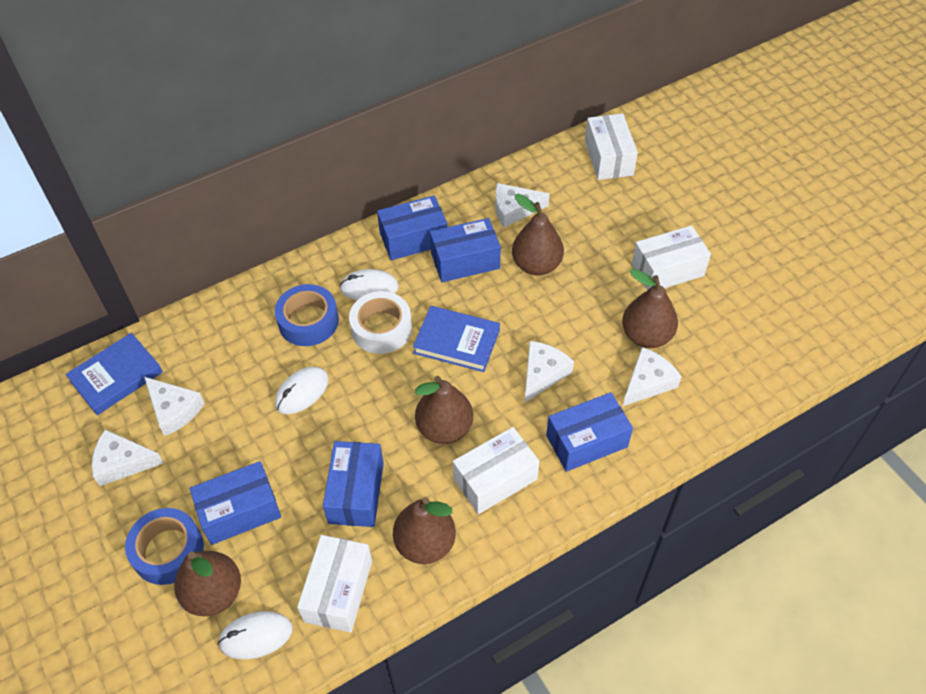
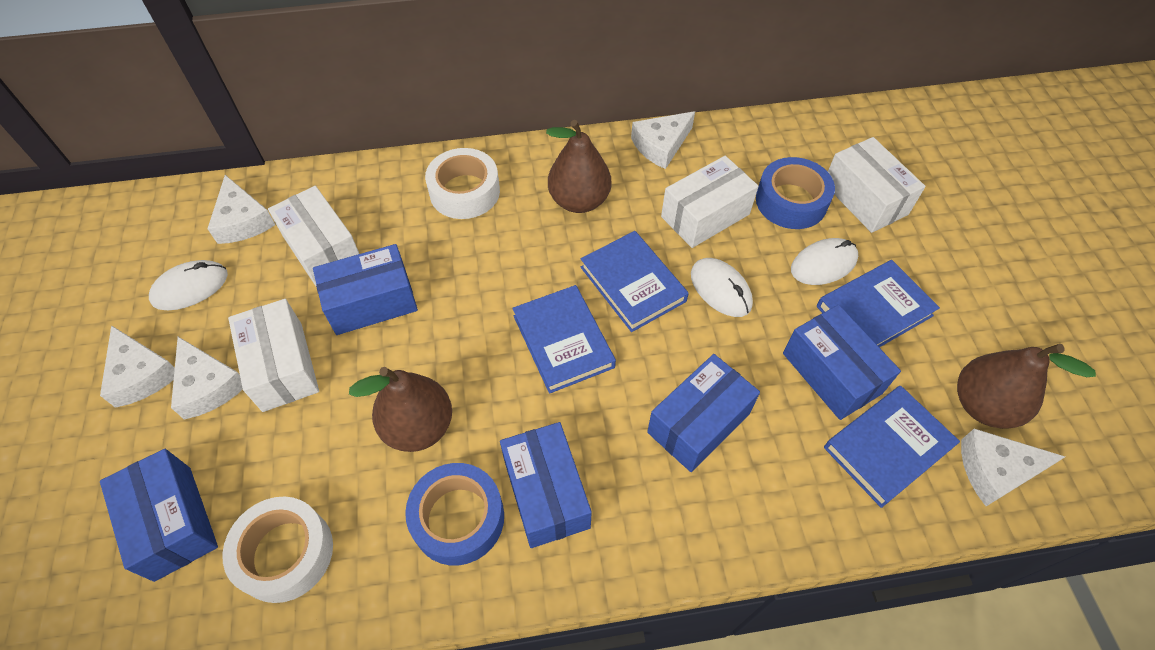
blue book: [66,333,163,415] [413,306,500,372] = 2 -> [512,285,616,394] [581,231,689,332] [817,260,940,347] [824,386,960,508] = 4
brown pear: [174,551,241,616] [393,497,456,564] [415,376,473,444] [512,194,564,275] [622,269,678,348] = 5 -> [349,367,452,452] [546,120,611,213] [957,344,1096,429] = 3
white tape: [349,291,412,354] = 1 -> [222,497,333,603] [425,148,500,219] = 2

